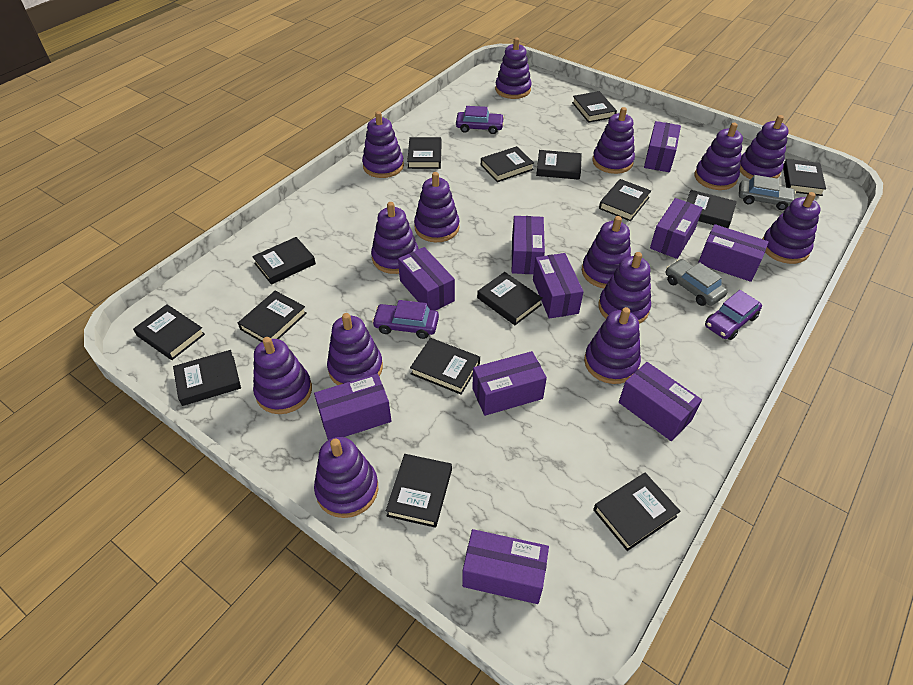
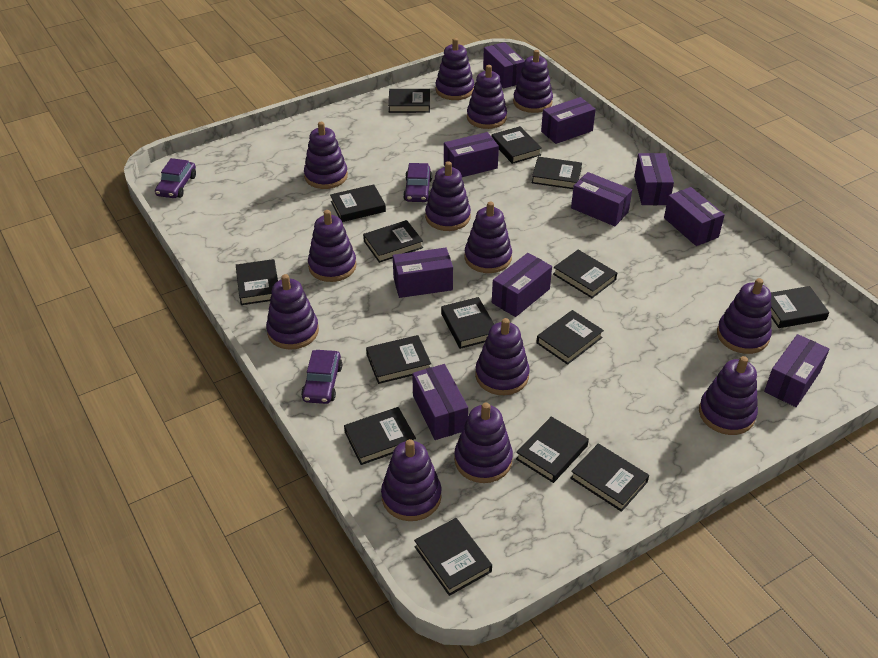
grey car: [666,259,728,306] [739,175,796,210] = 2 -> none = 0
purple stacking toy: [253,337,312,414] [314,437,378,518] [327,313,383,385] [362,111,404,178] [371,202,418,274] [414,172,460,242] [495,38,532,99] [582,216,631,288] [584,307,641,384] [592,107,635,174] [598,252,651,324] [695,123,743,190] [740,115,789,179] [763,192,820,264] = 14 -> [266,274,319,350] [304,122,348,189] [308,210,357,282] [381,439,442,521] [425,161,471,231] [435,38,474,100] [454,403,513,483] [464,202,512,273] [467,65,507,129] [475,318,530,395] [513,50,553,113] [699,356,758,435] [717,278,772,354] = 13

